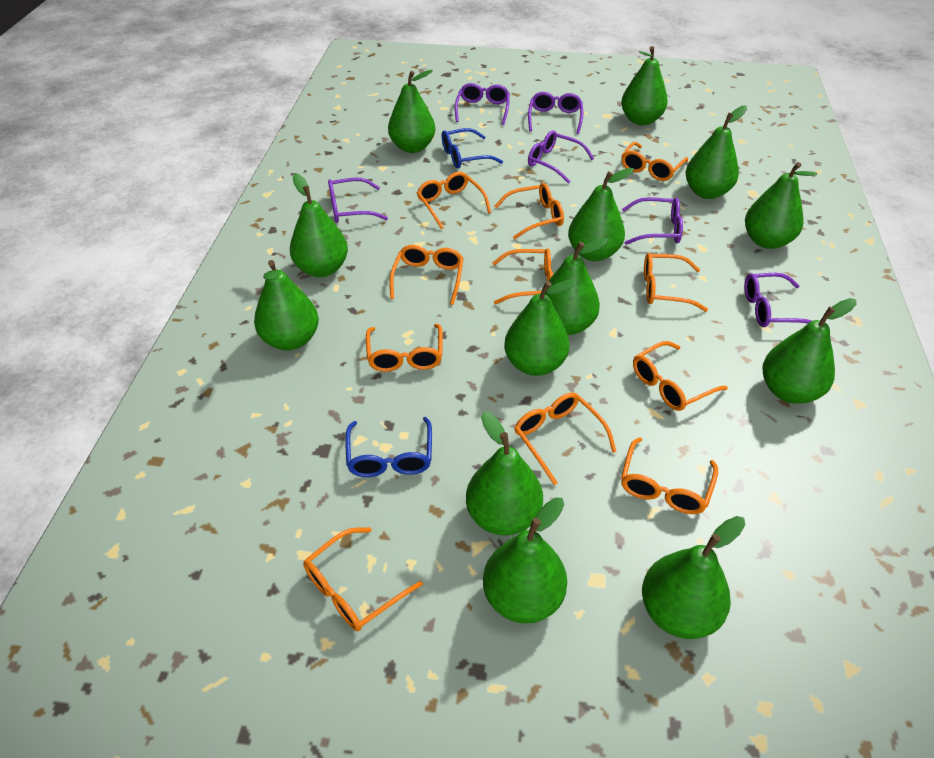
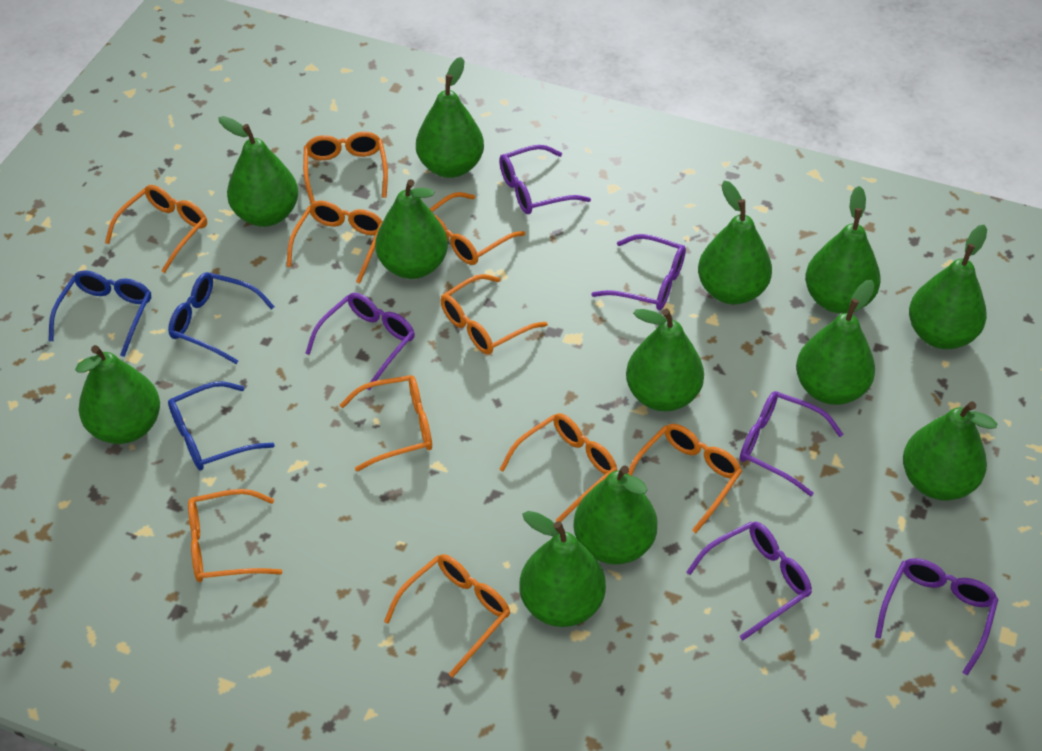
blue glasses: [345,417,432,477] [442,128,503,169] = 2 -> [49,270,151,357] [168,272,275,364] [168,381,275,471] = 3
green pear: [254,260,319,351] [290,173,348,277] [388,70,435,153] [466,411,543,536] [483,498,567,624] [504,280,577,376] [540,238,608,335] [568,168,634,261] [621,46,668,125] [642,516,745,639] [685,106,747,199] [745,162,817,249] [762,298,856,404] = 13 -> [75,345,160,444] [218,116,298,227] [375,179,448,279] [416,57,484,178] [519,511,606,627] [573,465,657,564] [626,309,704,411] [698,181,772,305] [796,280,875,405] [805,186,881,314] [903,401,997,500] [909,225,987,349] = 12
orange glasses: [303,527,423,631] [366,324,443,372] [389,245,463,305] [417,172,491,229] [492,248,553,304] [494,183,564,240] [514,392,617,485] [621,142,688,181] [621,437,718,514] [633,341,728,411] [644,253,708,312] = 11 -> [105,185,207,273] [188,489,282,582] [287,201,383,284] [303,132,388,204] [340,375,432,471] [384,554,510,677] [430,192,525,265] [440,274,548,354] [499,413,617,522] [628,424,742,533] = 10

